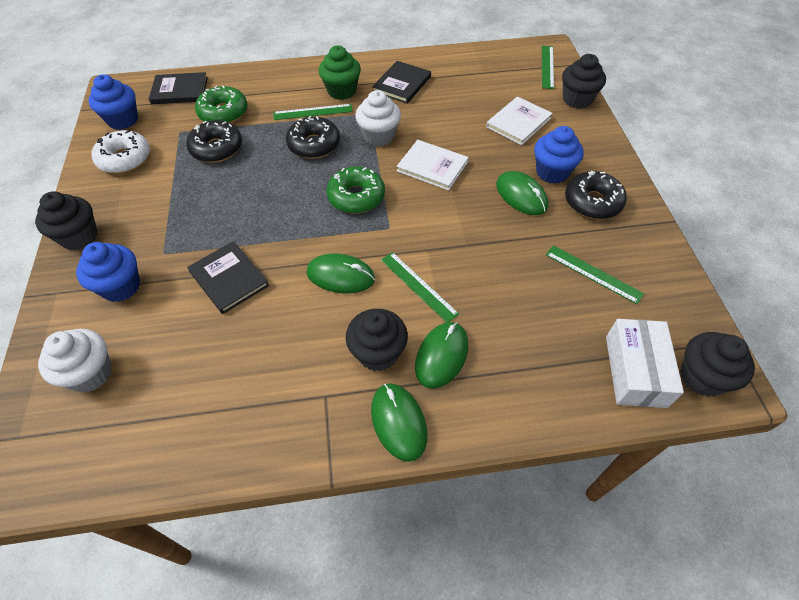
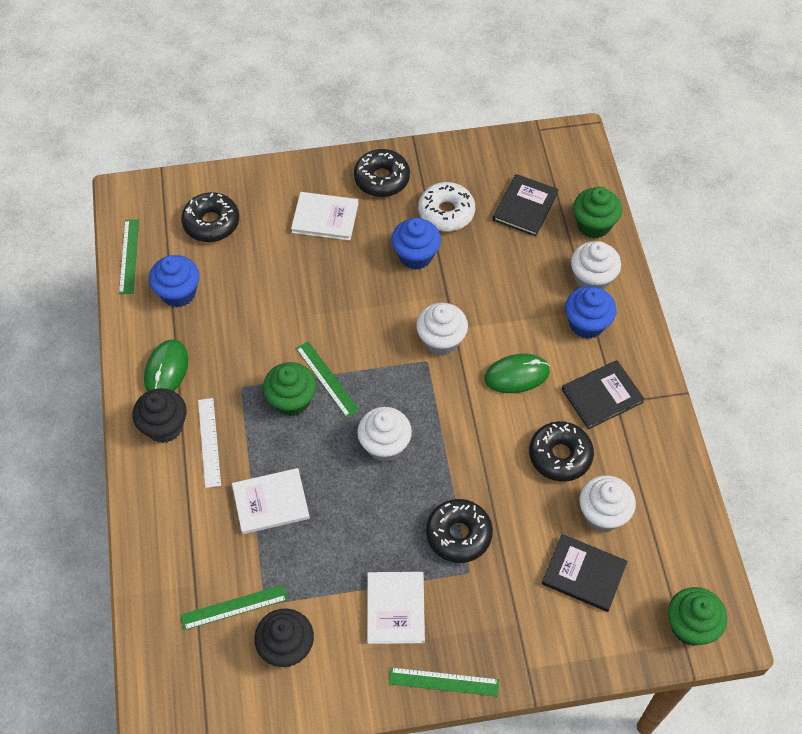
black cupcake: [35,191,98,250] [346,309,408,371] [562,54,606,109] [680,332,755,397] = 4 -> [133,388,187,443] [254,608,314,667] = 2
black donut: [186,120,242,163] [286,116,340,159] [565,170,627,219] = 3 -> [181,192,239,242] [354,149,410,197] [426,499,493,563] [529,421,594,482] = 4
green cupcake: [319,46,361,100] = 1 -> [263,362,316,417] [573,187,622,239] [668,587,727,646] = 3
green donut: [195,86,248,123] [326,167,385,214] = 2 -> none = 0
green mouse: [307,254,375,293] [371,383,428,462] [415,322,469,389] [496,171,549,215] = 4 -> [144,339,188,392] [484,354,550,393] = 2
white book: [397,140,469,191] [486,96,553,145] = 2 -> [232,468,310,534] [291,192,359,241] [367,572,425,644] = 3
white box: [606,319,684,408] = 1 -> none = 0
white cupcake: [38,329,112,392] [355,90,401,146] = 2 -> [357,407,412,462] [416,303,468,356] [571,241,621,290] [580,475,636,532] = 4
white ruler: none = 0 -> [198,398,221,488] = 1

